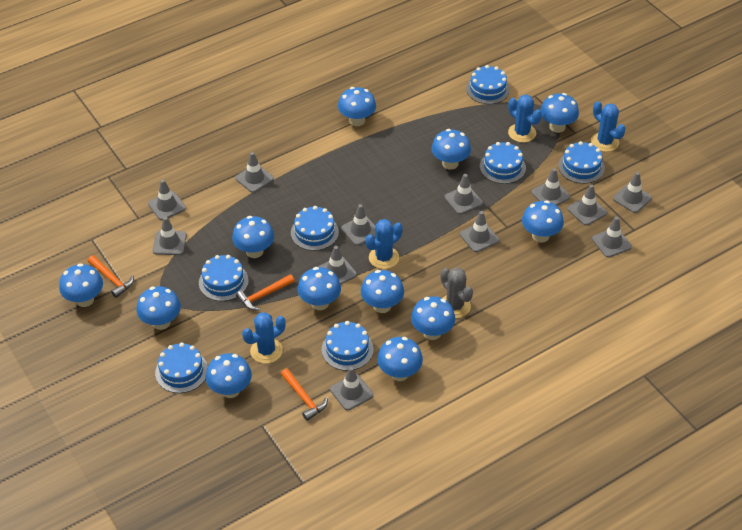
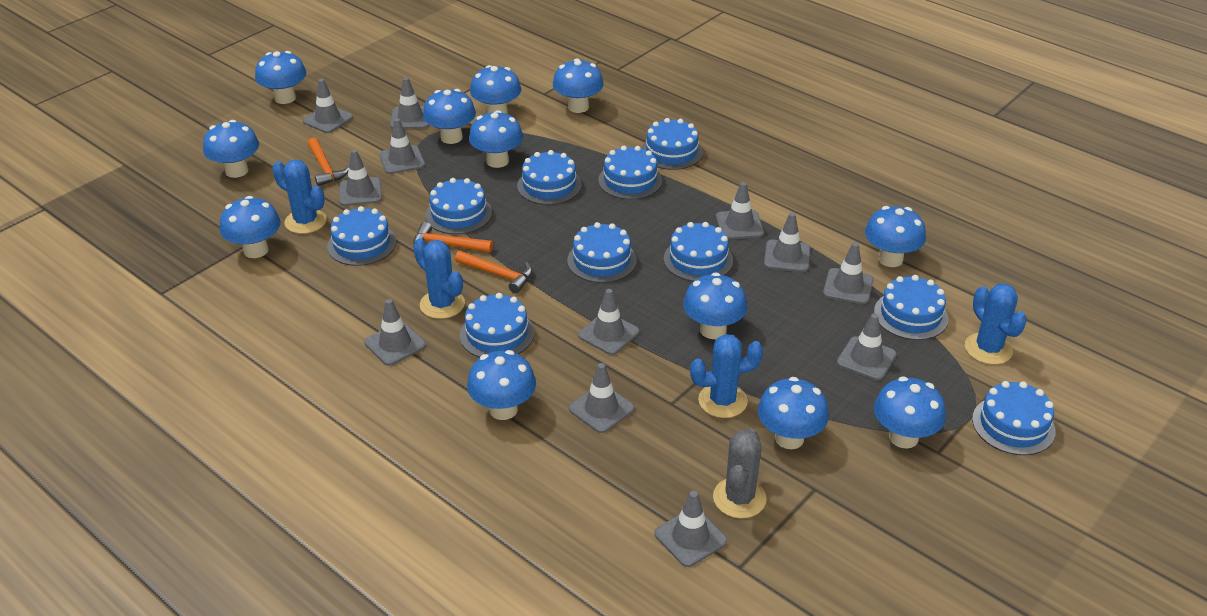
blue cake: [155,343,208,393] [199,255,249,301] [291,206,339,251] [322,321,374,371] [466,65,510,104] [480,142,526,184] [558,141,605,184] = 7 -> [327,206,396,266] [426,178,492,234] [460,293,534,357] [517,150,581,205] [567,222,637,283] [598,146,662,199] [641,118,703,170] [664,222,733,282] [874,275,949,340] [972,381,1056,455] = 10

